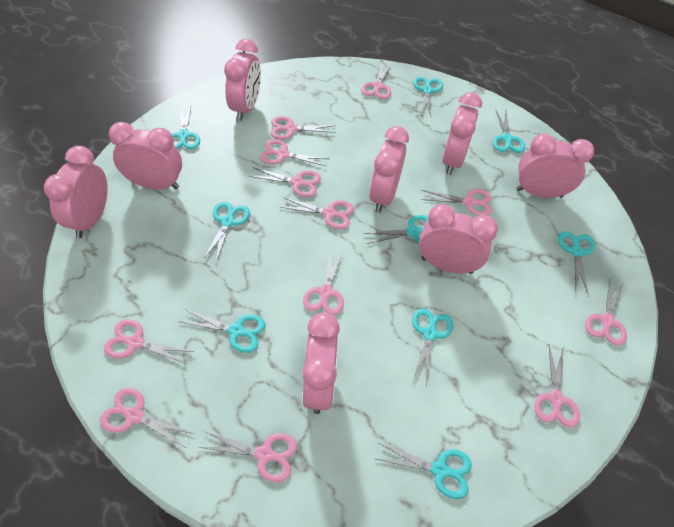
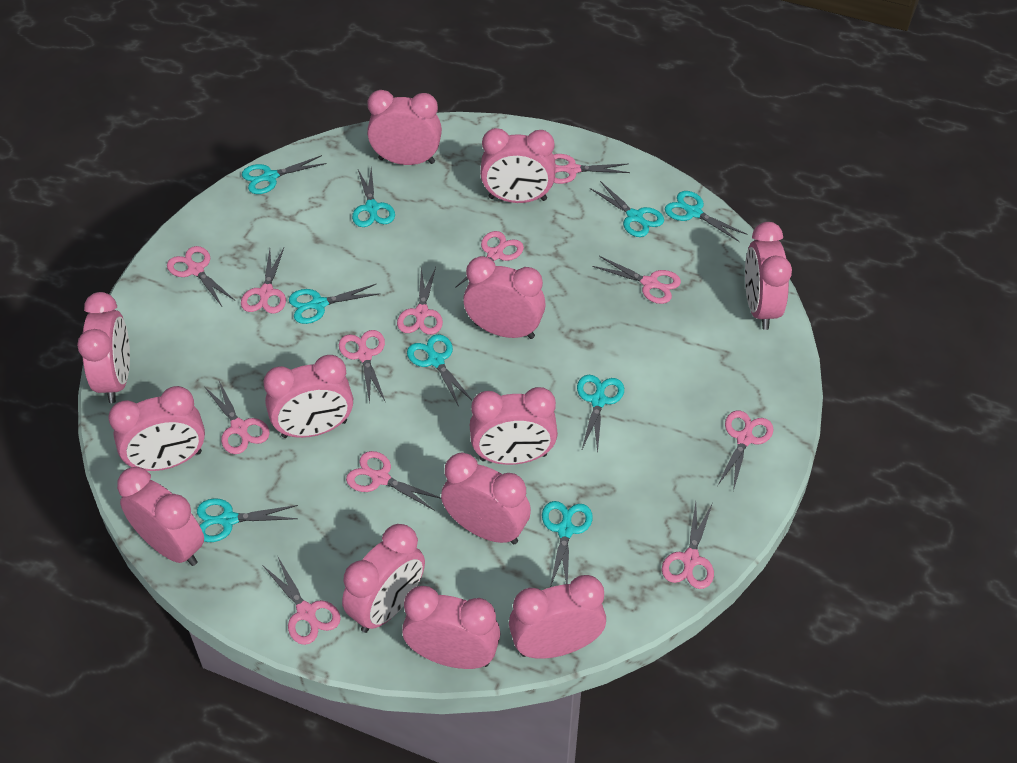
pink clock: [44,146,108,238] [109,122,182,189] [224,39,261,121] [303,312,340,414] [369,126,409,213] [419,204,498,274] [442,92,482,175] [516,134,594,198] = 8 -> [77,292,130,403] [108,386,205,471] [117,467,204,566] [264,355,353,438] [342,524,425,633] [367,90,442,165] [402,586,500,669] [441,453,531,545] [463,256,546,339] [470,387,558,465] [480,128,556,203] [509,575,606,659] [745,222,792,330] = 13

